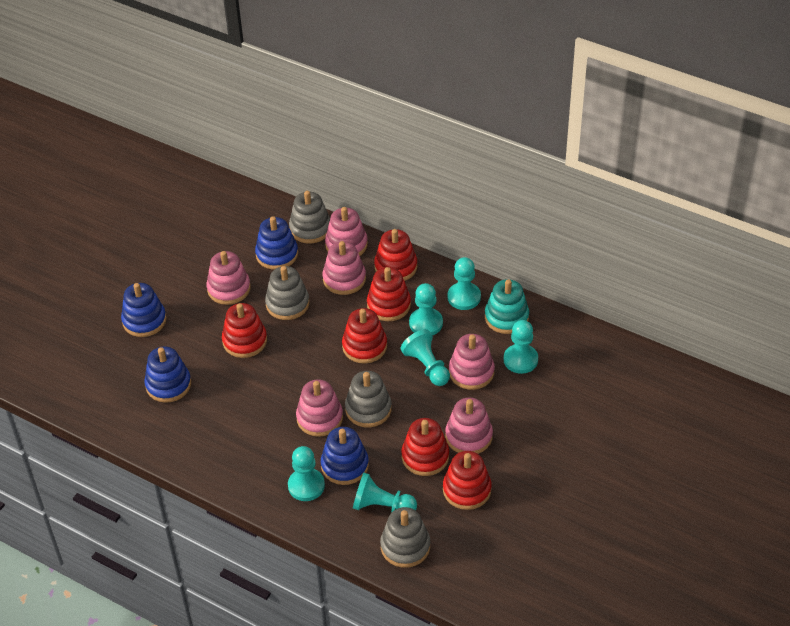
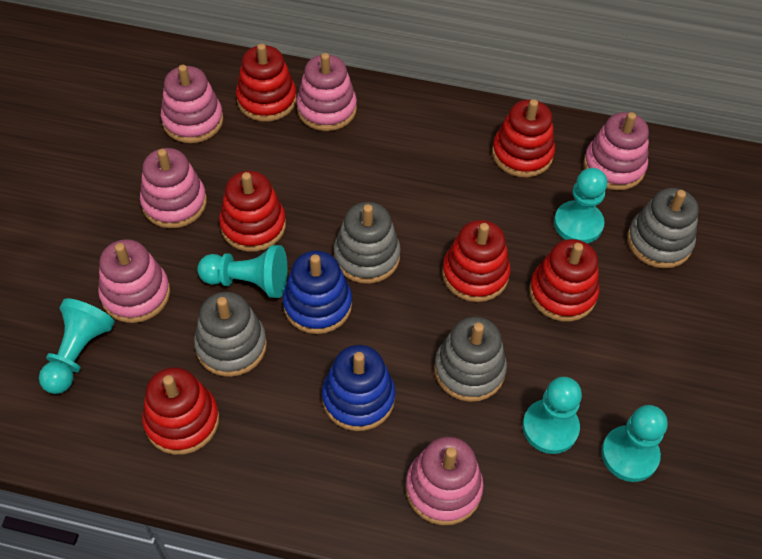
blue stacking toy: [121,283,166,337] [144,347,191,403] [255,216,298,270] [321,427,369,485] = 4 -> [283,251,352,334] [322,345,395,431] = 2
turquoise pawn: [288,446,325,501] [353,473,417,513] [401,329,450,386] [409,283,443,335] [448,257,481,310] [504,320,538,374] = 6 -> [39,298,115,394] [197,245,287,298] [523,377,582,454] [554,168,607,244] [601,405,668,482] = 5
turquoise stacking toy: [485,279,529,334] = 1 -> none = 0

